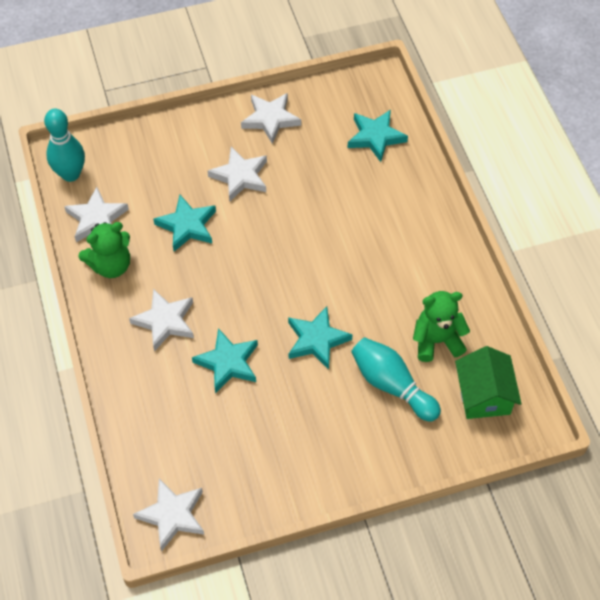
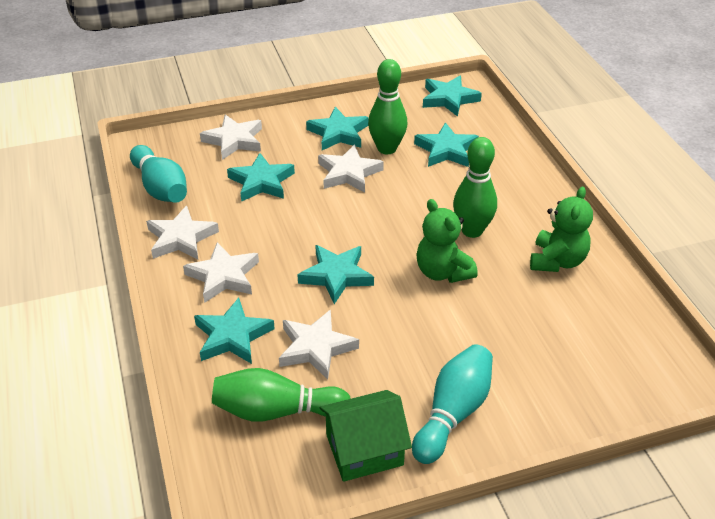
green bowling pin: none = 0 -> [212,368,351,422] [368,59,407,154] [453,137,497,238] = 3
turquoise star: [153,195,216,252] [192,328,258,393] [288,306,353,370] [348,110,408,162] = 4 -> [194,298,275,364] [227,153,295,202] [298,245,374,304] [306,107,369,150] [414,122,479,167] [423,76,482,117] = 6

